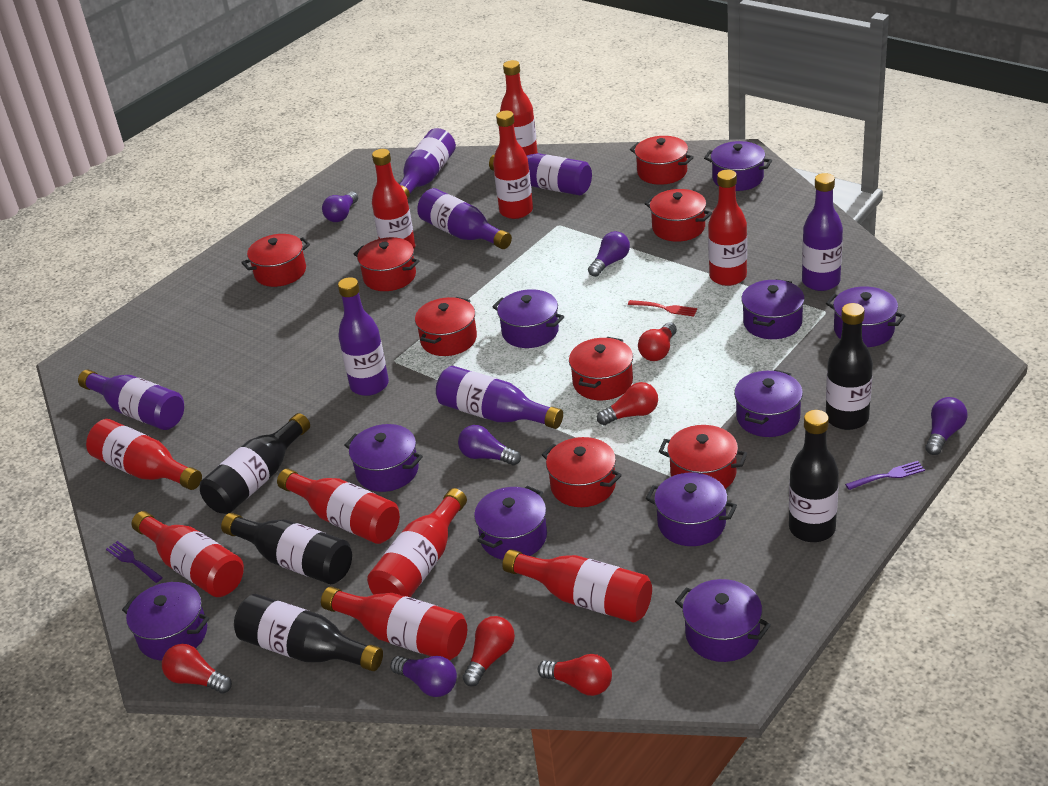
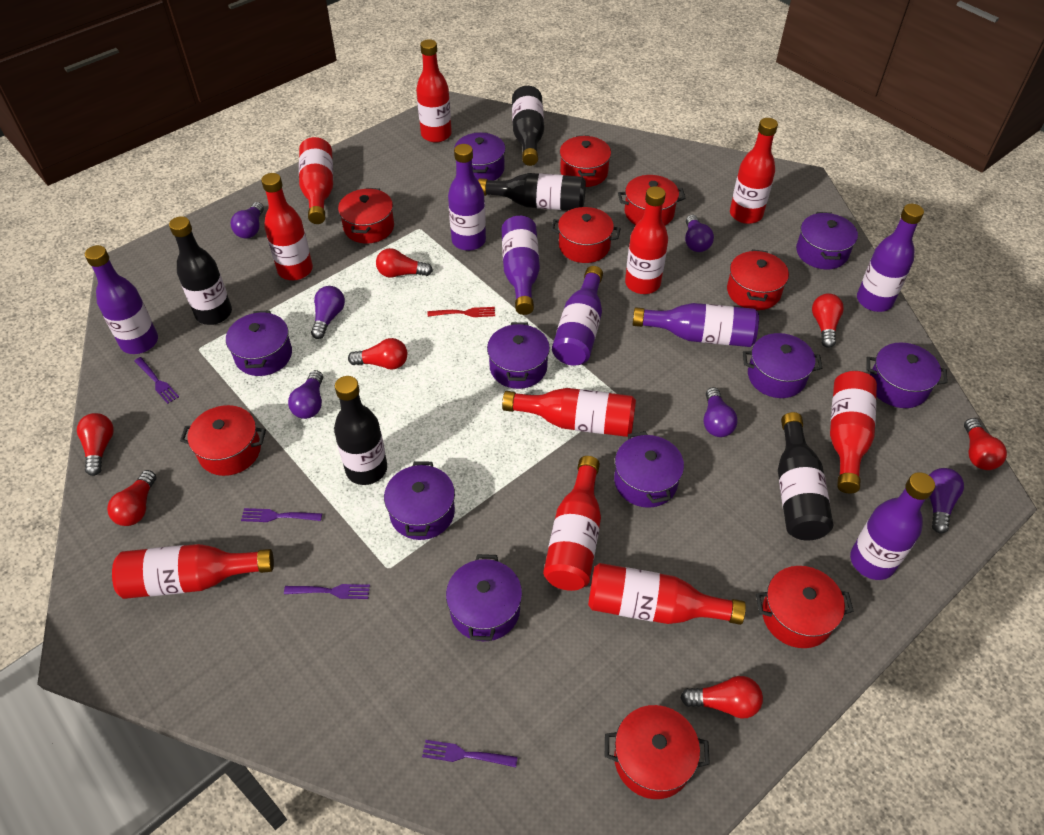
purple fork: [106,541,163,583] [845,461,925,490] = 2 -> [135,357,179,404] [241,508,322,522] [284,584,370,599] [422,740,518,767] = 4
purple light bulb: [322,191,358,222] [390,656,457,697] [458,425,521,465] [588,231,630,277] [925,397,968,455] = 5 -> [231,202,264,239] [288,370,323,419] [311,286,345,339] [685,215,714,252] [704,387,738,437] [929,468,964,533] = 6
purple pot: [122,582,209,660] [345,424,423,492] [474,486,547,560] [492,289,564,348] [646,472,737,546] [675,579,771,662] [704,141,772,191] [734,370,803,437] [741,279,805,339] [826,286,905,347] = 10 -> [226,310,292,376] [384,462,455,540] [446,554,522,641] [454,132,506,180] [487,322,550,389] [614,431,684,508] [743,333,822,398] [796,212,858,269] [866,343,948,408] = 9
red light bulb: [162,644,232,694] [463,616,515,686] [538,654,612,696] [597,382,658,425] [638,323,677,361] = 5 -> [77,413,114,476] [107,470,156,526] [348,338,407,370] [376,248,433,278] [680,676,763,719] [812,293,844,348] [964,418,1007,470] = 7

